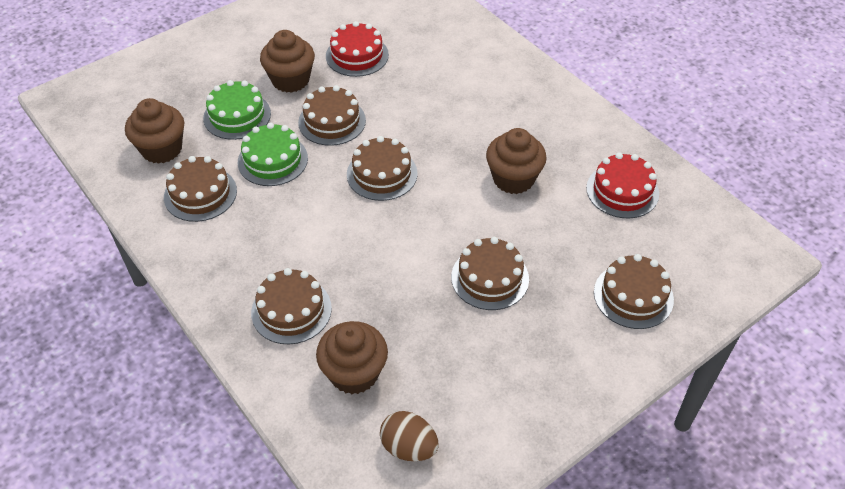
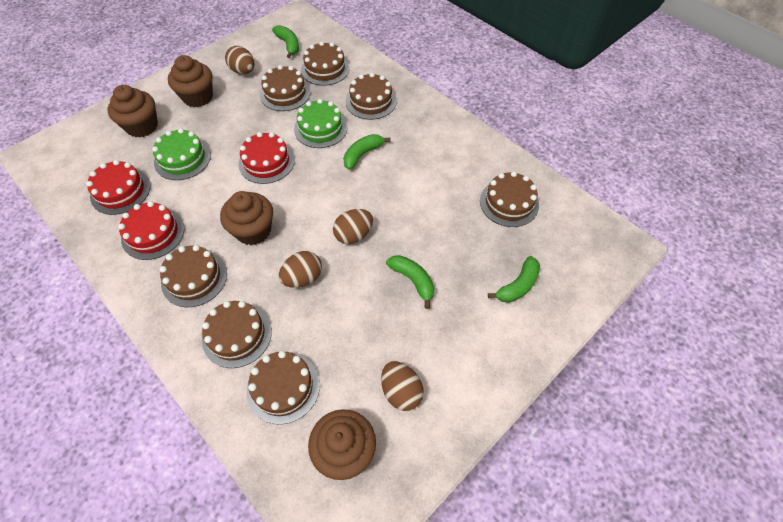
brown cake: [164,156,237,222] [251,268,332,344] [298,85,366,146] [347,136,418,201] [451,237,529,310] [594,254,674,329] = 6 -> [160,245,227,307] [202,301,272,368] [247,351,320,425] [260,65,311,111] [301,41,350,86] [346,73,397,120] [480,171,539,227] = 7
brown egg: [380,411,439,461] = 1 -> [225,46,254,74] [279,251,322,288] [333,209,373,244] [381,361,424,411] = 4
green banana: none = 0 -> [272,25,299,58] [343,134,391,170] [386,255,434,309] [488,256,540,303] = 4
red cake: [326,21,389,77] [586,152,659,218] = 2 -> [86,160,151,215] [118,201,184,260] [239,132,295,184] = 3

